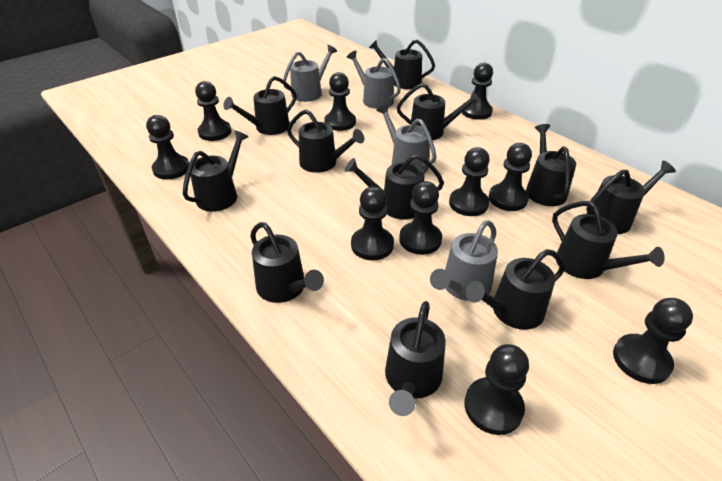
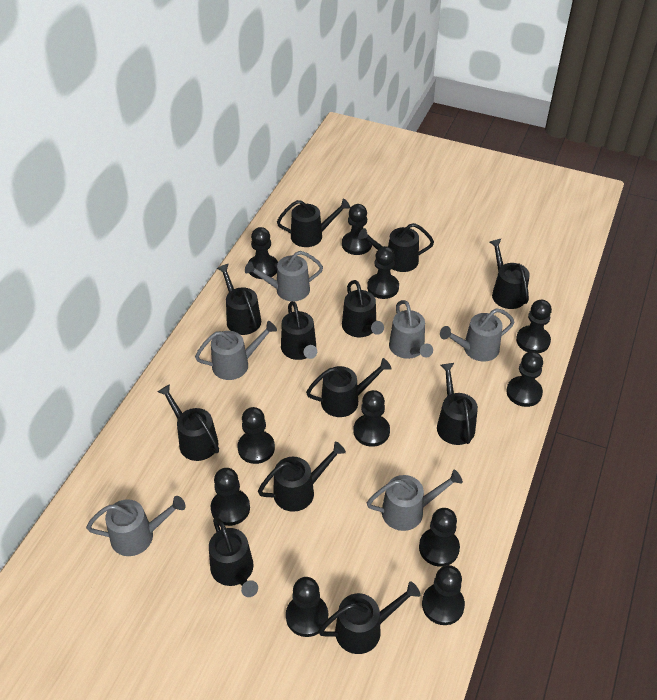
black pawn: [146,115,189,180] [195,81,231,141] [324,72,356,131] [351,186,394,260] [399,181,442,255] [449,147,490,216] [462,63,493,120] [465,344,529,435] [489,143,532,211] [613,298,693,384] = 10 -> [211,468,250,526] [238,407,275,464] [248,227,278,279] [286,577,328,637] [342,204,372,255] [353,390,390,447] [367,246,399,299] [419,508,460,567] [422,565,465,625] [506,351,543,407] [516,300,552,353] = 11
grey watering can: [283,45,337,102] [347,51,401,109] [376,104,437,173] [430,220,498,301] = 4 -> [86,496,185,556] [195,321,277,380] [245,251,323,301] [367,470,463,531] [389,300,433,359] [440,308,514,362] = 6

